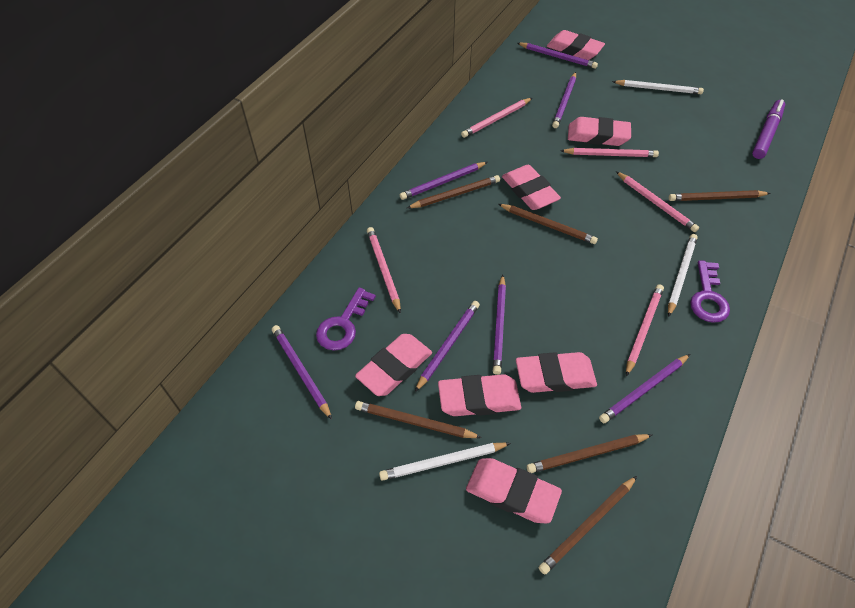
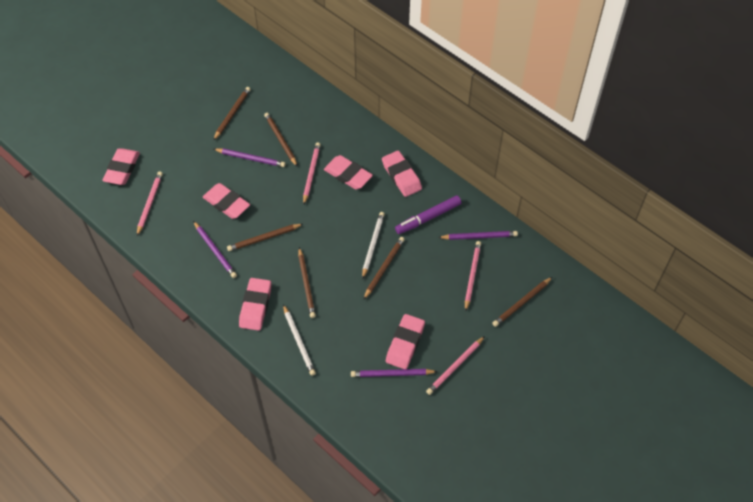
pink eraser: [355,334,432,396] [438,374,521,416] [466,458,562,524] [502,165,561,210] [516,352,597,393] [547,30,605,60] [568,117,631,146] = 7 -> [102,148,140,185] [203,183,250,219] [239,278,271,331] [324,155,373,189] [382,150,422,197] [386,314,425,369] = 6
pink pencil: [367,227,401,314] [461,98,532,138] [560,148,659,157] [616,171,699,232] [626,284,664,376] = 5 -> [137,172,163,236] [303,142,321,205] [426,336,485,395] [465,241,481,312] = 4
purple key: [316,288,376,351] [690,260,730,323] = 2 -> none = 0
purple pencil: [272,325,332,420] [400,162,488,200] [415,301,480,392] [493,275,506,375] [517,43,598,69] [552,72,576,128] [599,354,690,423] = 7 -> [193,221,237,278] [214,148,286,167] [351,369,438,377] [438,231,518,240] = 4
white pencil: [379,443,511,481] [612,80,704,94] [668,234,698,317] = 3 -> [283,304,316,376] [362,212,385,279] = 2

